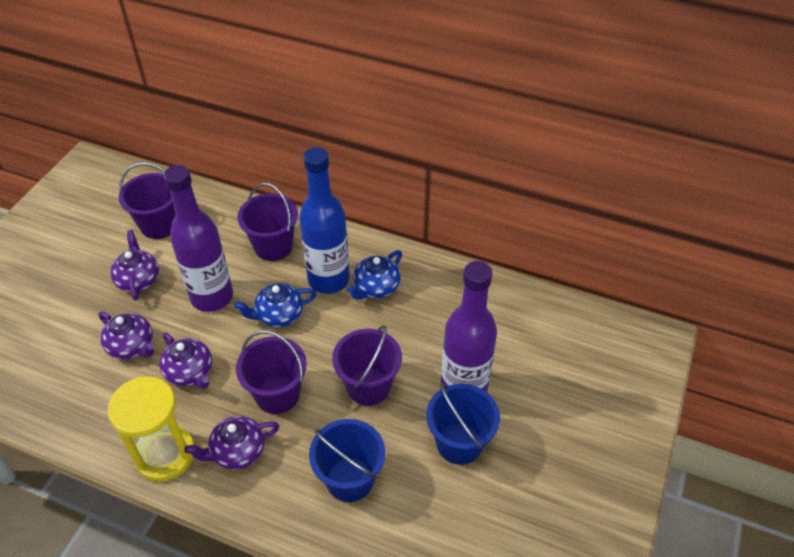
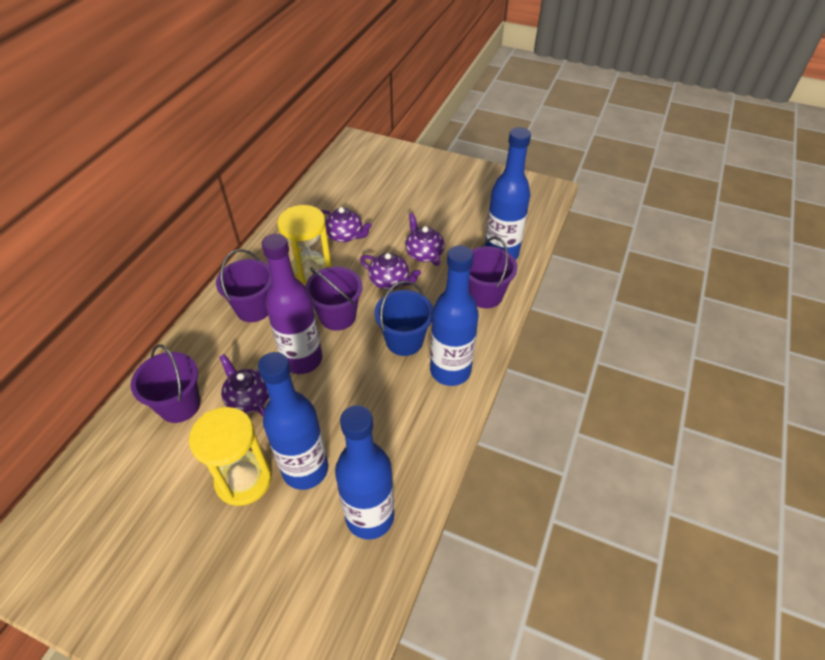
blue bottle: [299,147,350,294] = 1 -> [258,352,328,490] [335,405,394,540] [430,245,479,386] [485,127,531,260] = 4
blue bucket: [309,419,385,502] [426,384,500,465] = 2 -> [374,281,433,356] = 1
blue teapot: [234,283,317,327] [347,250,402,300] = 2 -> none = 0
purple bottle: [163,165,233,312] [441,261,497,392] = 2 -> [262,234,322,374] = 1
yellow hourglass: [108,376,195,482] = 1 -> [189,407,272,506] [277,205,332,286] = 2

